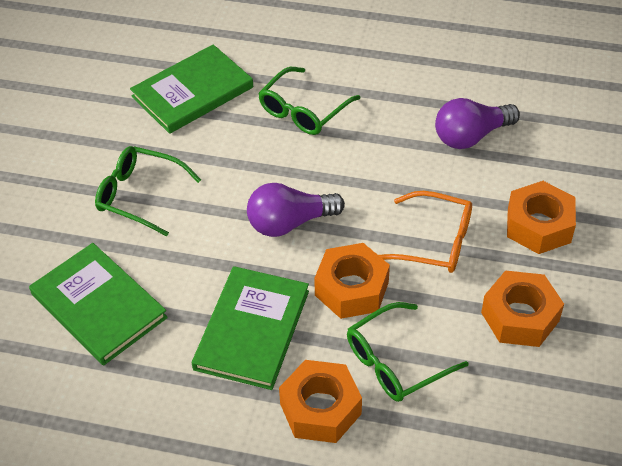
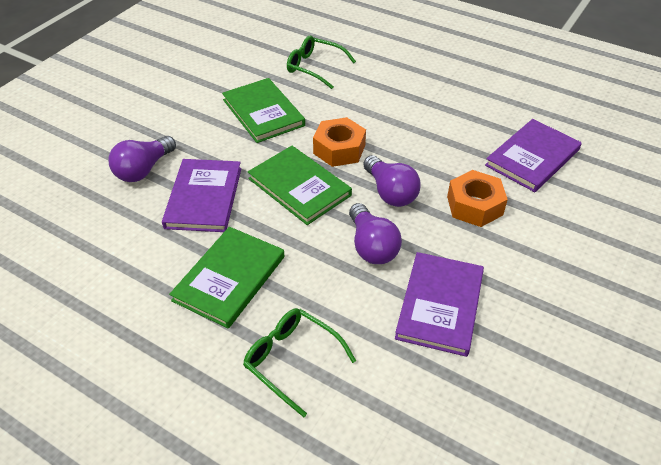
green glasses: [95,146,201,236] [258,67,360,135] [347,302,468,402] = 3 -> [243,308,356,417] [287,36,356,89] = 2
orange glasses: [379,191,472,273] = 1 -> none = 0
orange nut: [279,360,362,443] [314,243,390,319] [481,271,564,347] [507,181,576,254] = 4 -> [313,117,366,167] [447,170,508,227] = 2
purple book: none = 0 -> [162,159,241,232] [395,252,484,357] [485,119,582,192] = 3
purple light bulb: [247,183,345,237] [435,98,520,149] = 2 -> [109,136,176,182] [349,203,402,264] [363,155,421,207] = 3

